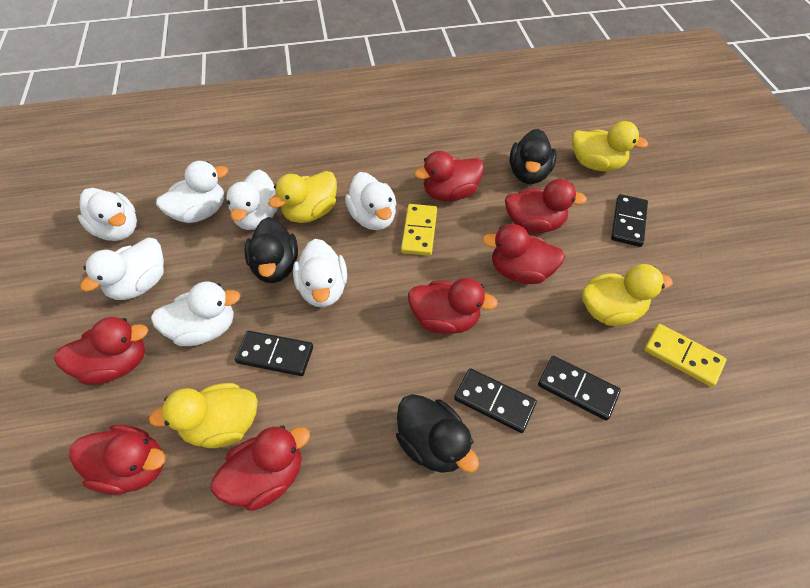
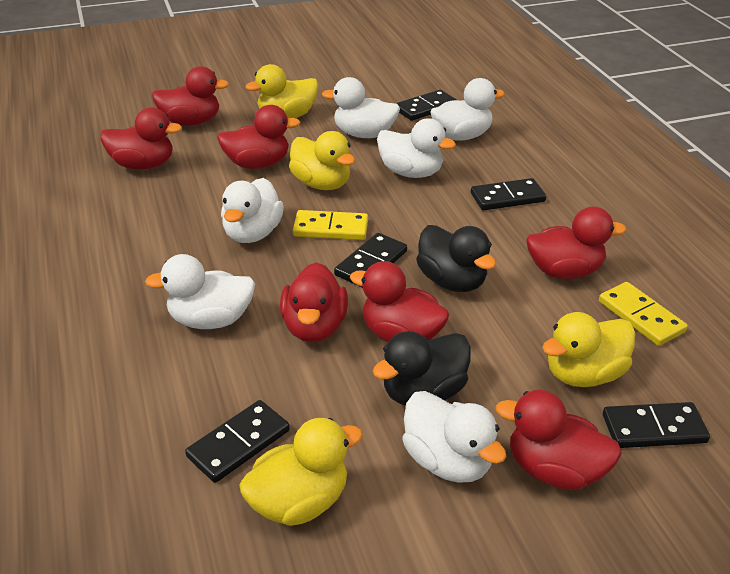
black domino: [235,331,313,376] [454,368,537,433] [538,356,621,421] [611,194,648,247] = 4 -> [185,400,290,483] [334,233,407,288] [396,90,457,121] [471,178,546,211] [603,402,710,448] = 5
black duck: [245,217,298,283] [396,394,479,473] [509,129,557,184] = 3 -> [373,331,471,405] [416,225,496,292] = 2
white duck: [78,188,137,241] [80,238,164,300] [151,281,241,346] [156,161,228,223] [226,170,278,230] [293,239,347,307] [345,172,397,230] = 7 -> [145,254,255,329] [221,178,284,243] [322,77,400,138] [377,118,456,178] [402,391,507,483] [431,78,505,141] = 6

